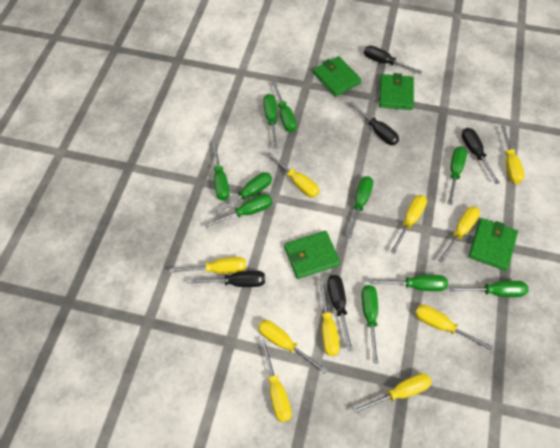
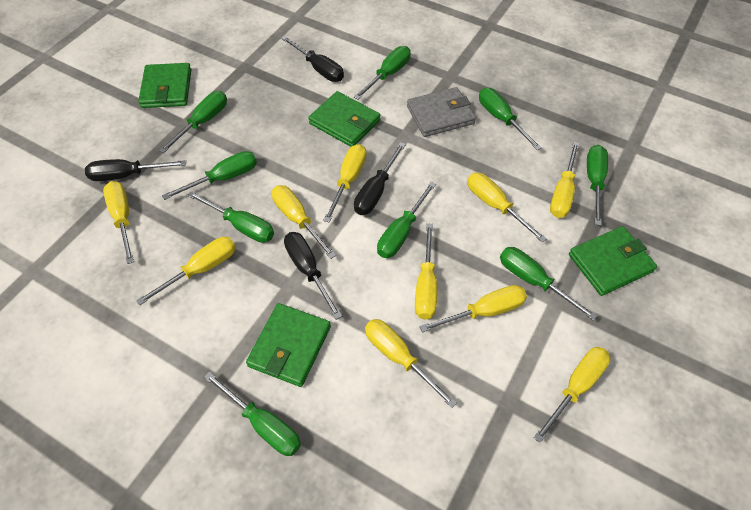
black screwdriver: [188,271,265,287] [327,275,353,351] [349,101,399,145] [364,46,422,74] [462,128,500,184] = 5 -> [85,159,186,181] [281,36,344,82] [284,232,342,319] [354,142,406,215] = 4
green screwdriver: [204,194,272,228] [212,142,230,201] [213,172,272,217] [263,94,278,148] [272,81,297,132] [347,176,373,238] [361,285,378,364] [369,275,448,291] [447,146,467,205] [449,281,528,297] = 10 -> [159,91,227,154] [162,151,257,200] [187,191,274,243] [204,372,301,456] [354,46,411,100] [377,182,436,258] [479,88,542,150] [500,247,597,321] [587,145,608,226] = 9
grey wallet: none = 0 -> [407,87,476,137] = 1

